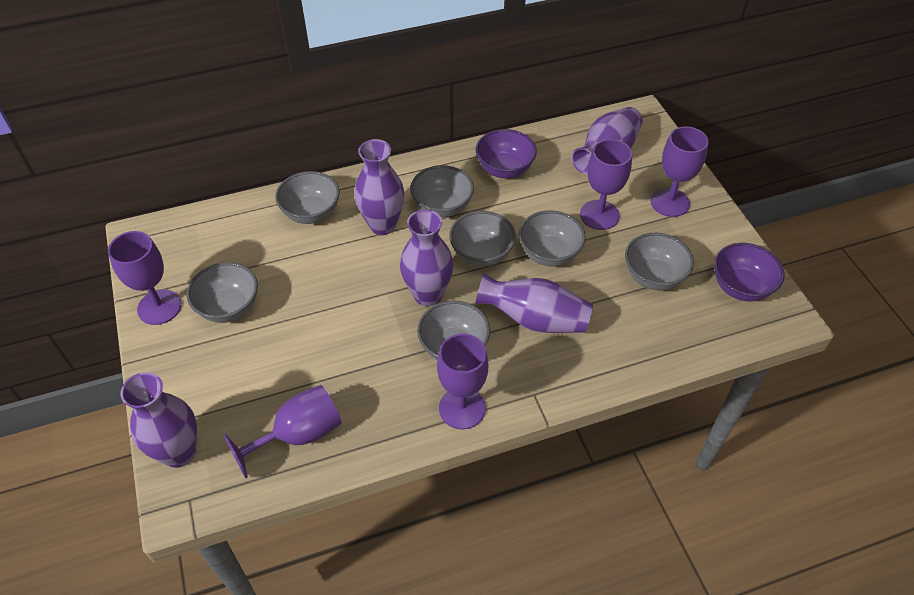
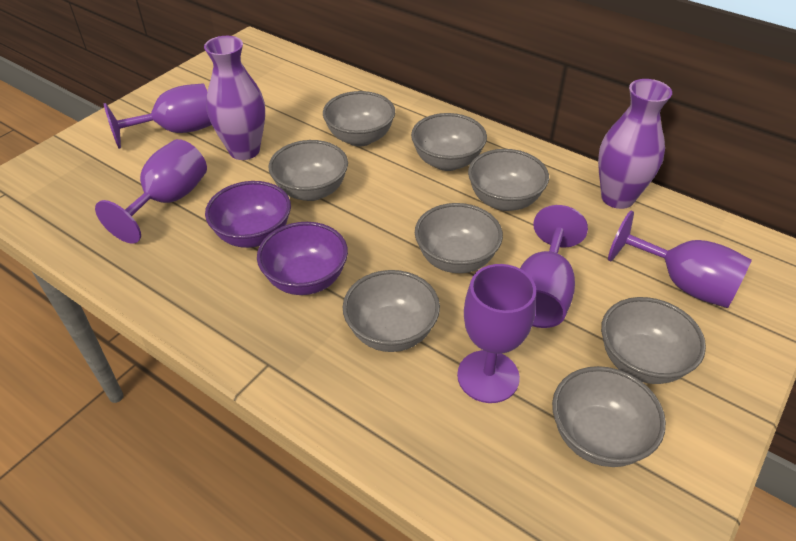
grey bowl: [187,262,258,323] [275,171,340,224] [410,165,474,218] [417,301,490,360] [449,211,516,267] [519,210,586,266] [625,233,694,291] = 7 -> [269,140,348,201] [323,91,395,147] [343,270,440,352] [411,113,487,171] [415,203,503,273] [468,149,549,211] [552,366,666,467] [601,297,706,384] = 8
purple vase: [120,372,197,468] [354,139,404,235] [400,209,453,306] [475,273,593,333] [571,107,643,174] = 5 -> [204,36,265,160] [598,79,672,209] = 2

